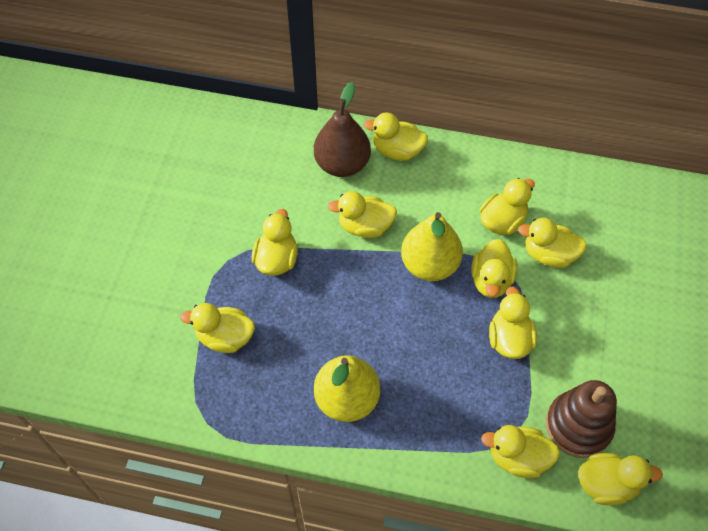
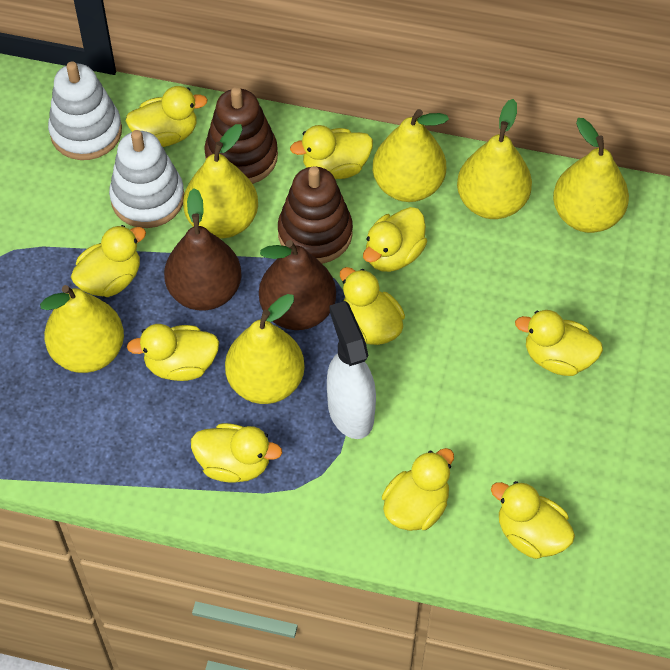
brown pear: [314,82,371,177] = 1 -> [164,188,242,310] [259,240,336,330] = 2
brown stacking toy: [546,380,617,458] = 1 -> [204,87,278,184] [278,166,353,264] = 2
white spray bottle: none = 0 -> [327,301,376,439] = 1
white stacking toy: none = 0 -> [48,61,122,160] [109,130,184,228] = 2
yellow pear: [314,355,380,422] [401,212,463,281] = 2 -> [40,285,124,373] [183,124,258,238] [225,294,305,404] [373,109,449,202] [457,99,532,219] [553,118,629,233] = 6

